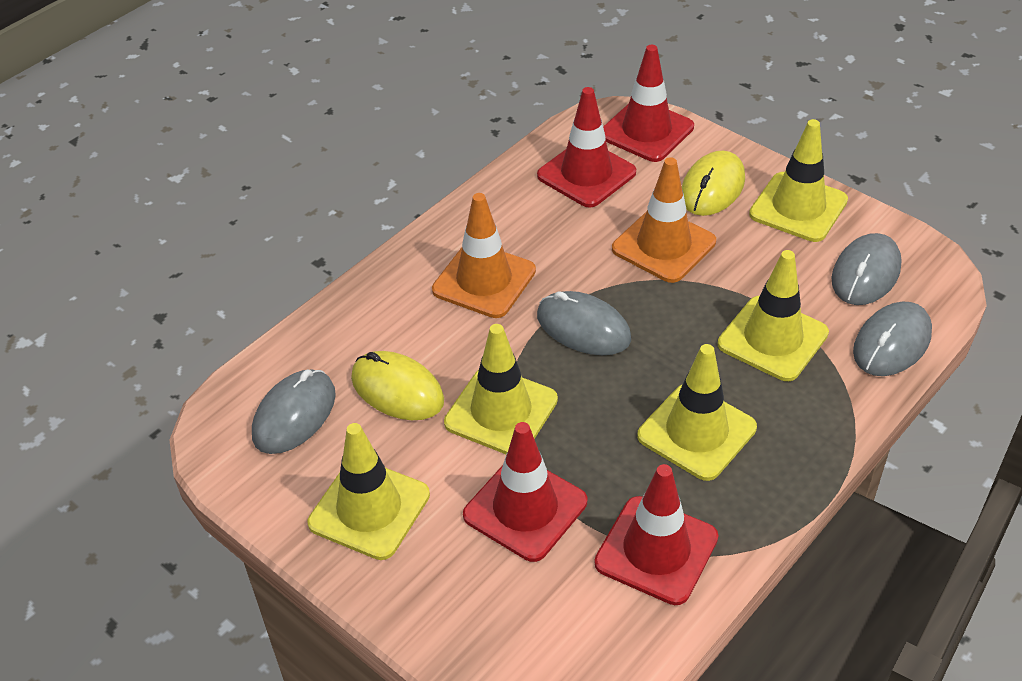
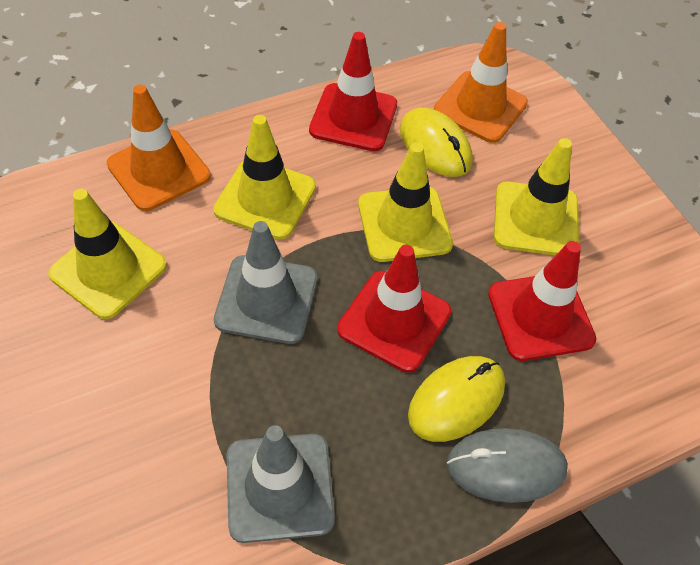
grey mouse: [252,369,336,454] [537,291,631,355] [831,233,902,305] [853,302,932,376] = 4 -> [447,428,568,503] = 1
grey traffic cone: none = 0 -> [214,221,317,344] [227,425,335,543] = 2
red traffic cone: [463,422,587,562] [537,87,636,208] [595,464,718,605] [603,45,694,162] = 4 -> [309,32,397,151] [337,245,451,373] [488,241,596,361] = 3
yellow traffic cone: [308,423,430,560] [444,324,558,454] [637,344,757,481] [718,250,829,381] [749,119,848,242] = 5 -> [48,189,167,319] [213,115,316,240] [358,142,453,262] [494,138,579,256] = 4

